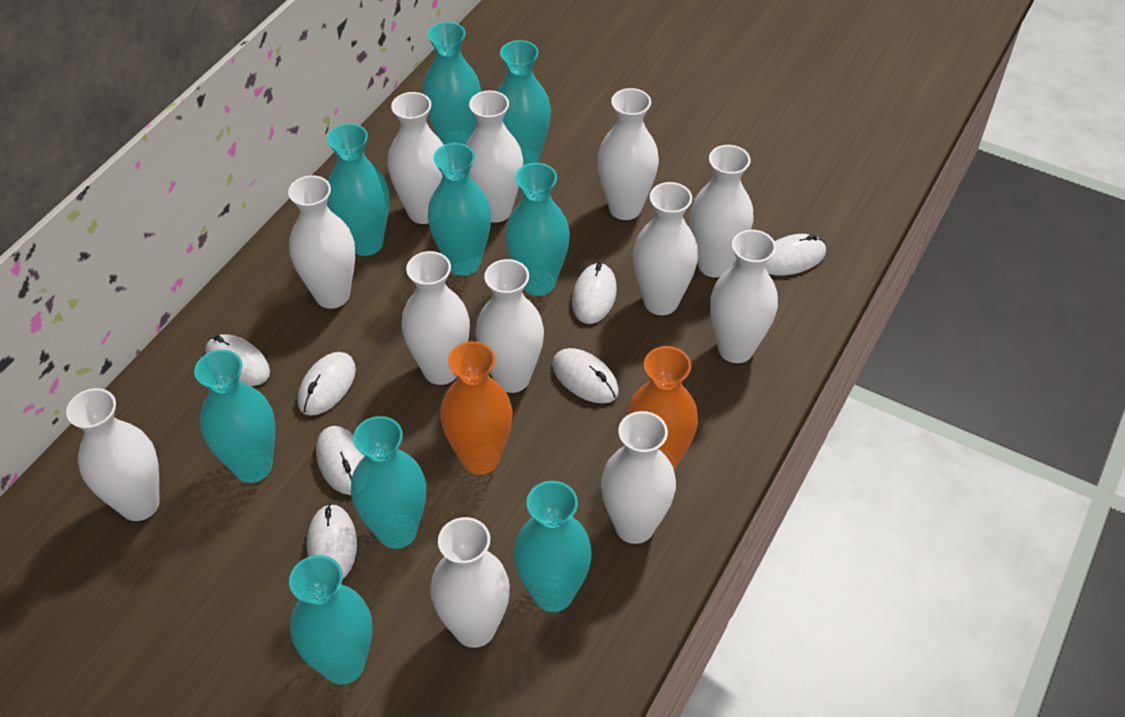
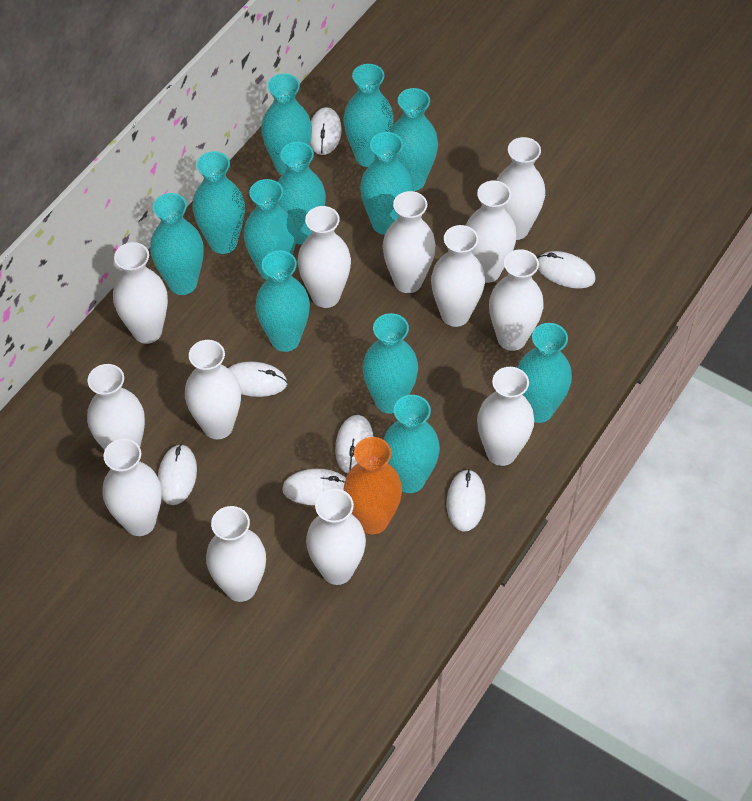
orange vase: [440,341,513,475] [626,346,698,470] = 2 -> [344,437,402,534] = 1
turquoise vase: [194,349,275,483] [289,555,372,685] [327,123,389,256] [351,416,426,549] [422,22,481,145] [428,143,491,276] [497,40,551,166] [505,163,570,296] [514,481,592,612] = 9 -> [150,193,204,295] [193,151,245,254] [244,179,297,280] [255,250,310,352] [261,73,312,175] [278,142,326,244] [343,64,394,167] [360,132,412,235] [362,313,418,414] [384,395,440,493] [390,88,438,191] [517,323,572,423] = 12
white vase: [66,388,160,521] [288,175,355,309] [387,92,444,224] [401,251,470,385] [430,517,510,648] [466,90,523,223] [475,259,544,393] [597,88,659,220] [601,411,676,544] [633,182,698,315] [690,145,753,278] [710,230,778,363] = 12 -> [87,364,145,450] [103,439,162,536] [113,242,168,344] [185,340,241,439] [206,506,266,602] [298,206,351,308] [306,489,366,585] [383,191,436,293] [431,225,485,327] [466,181,517,283] [477,367,534,466] [489,249,544,351] [496,137,545,240] = 13

